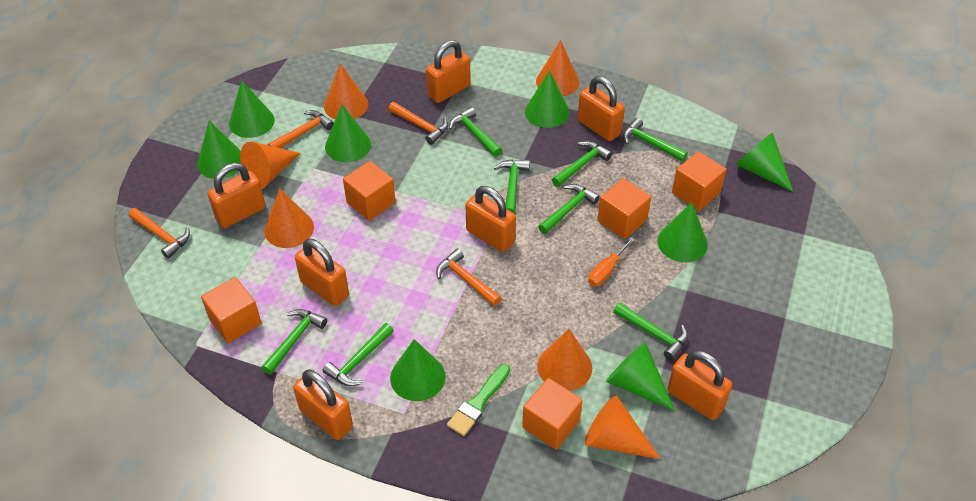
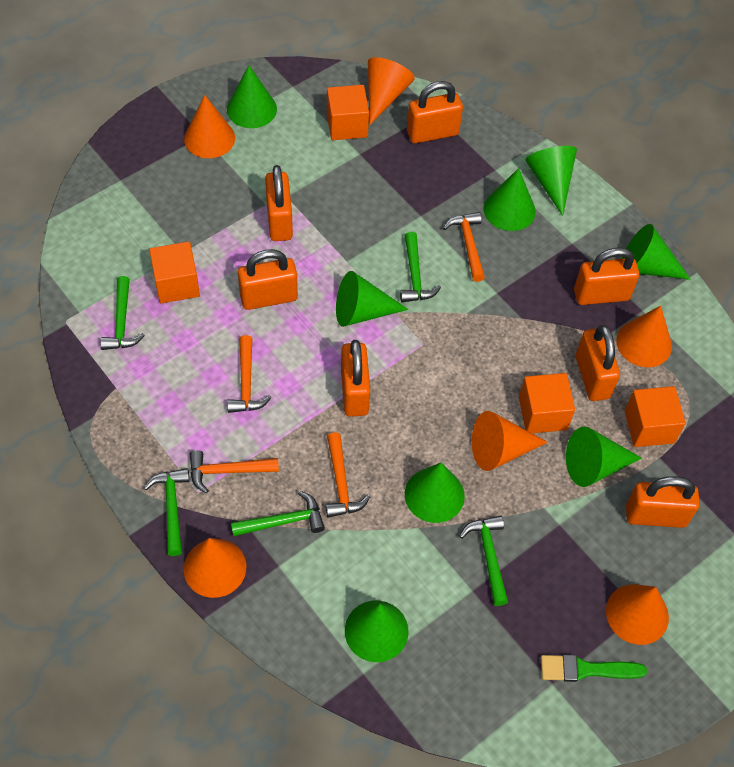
green hammer: [261,309,327,375] [322,323,394,386] [449,107,502,157] [494,160,530,214] [538,184,600,234] [552,141,612,187] [613,303,688,361] [623,118,688,161] = 8 -> [100,276,145,350] [144,468,190,556] [231,491,325,537] [400,232,441,302] [459,515,508,606] = 5
orange cube: [201,277,262,343] [343,161,396,221] [522,378,583,450] [597,178,651,239] [672,151,727,211] = 5 -> [149,242,200,303] [327,85,369,140] [519,373,575,433] [625,386,686,447] = 4
orange screwdriver: [588,237,635,286] = 1 -> none = 0

